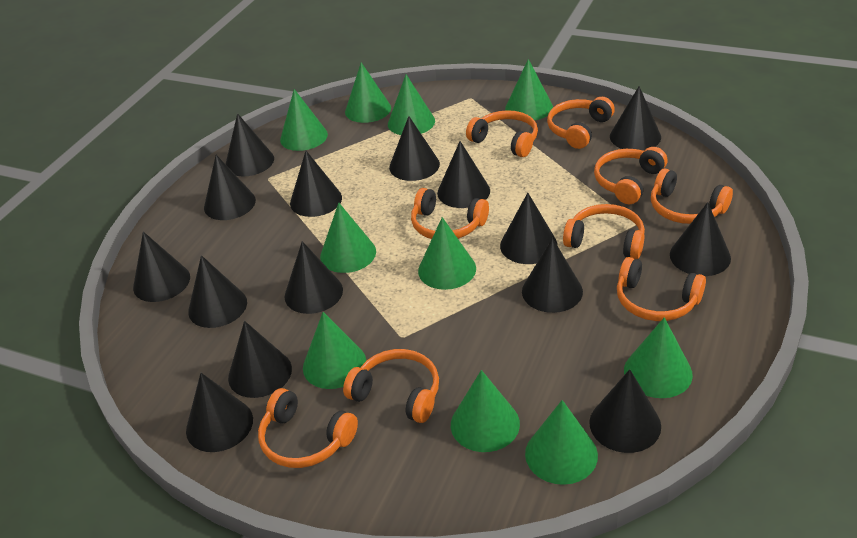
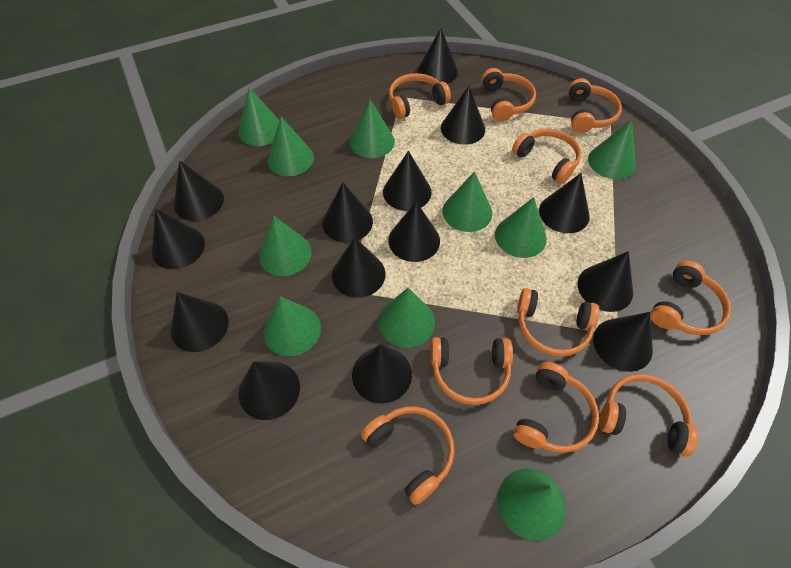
black cone: [133,232,190,302] [186,373,253,452] [188,255,247,328] [204,155,256,220] [226,113,274,176] [228,321,292,398] [284,241,343,314] [290,151,342,217] [389,116,440,181] [437,141,490,208] [500,193,558,264] [522,238,583,313] [589,369,661,453] [610,86,661,151] [670,202,731,276] = 15 -> [152,209,205,269] [170,292,229,352] [174,161,224,221] [239,361,300,420] [322,182,373,243] [332,237,386,298] [352,344,412,404] [383,151,431,211] [389,201,440,262] [417,28,458,84] [441,86,485,145] [539,173,590,233] [578,251,633,312] [593,312,653,372] = 14
orange headphones: [258,388,358,468] [343,349,439,423] [411,188,489,239] [466,110,538,157] [547,97,615,149] [563,204,645,259] [594,147,667,204] [617,257,706,321] [651,168,733,224] = 9 -> [361,406,455,505] [389,73,451,119] [431,337,513,405] [482,68,536,121] [512,129,581,184] [513,362,599,453] [517,288,600,357] [568,78,622,133] [599,374,698,457] [650,261,731,335] = 10

